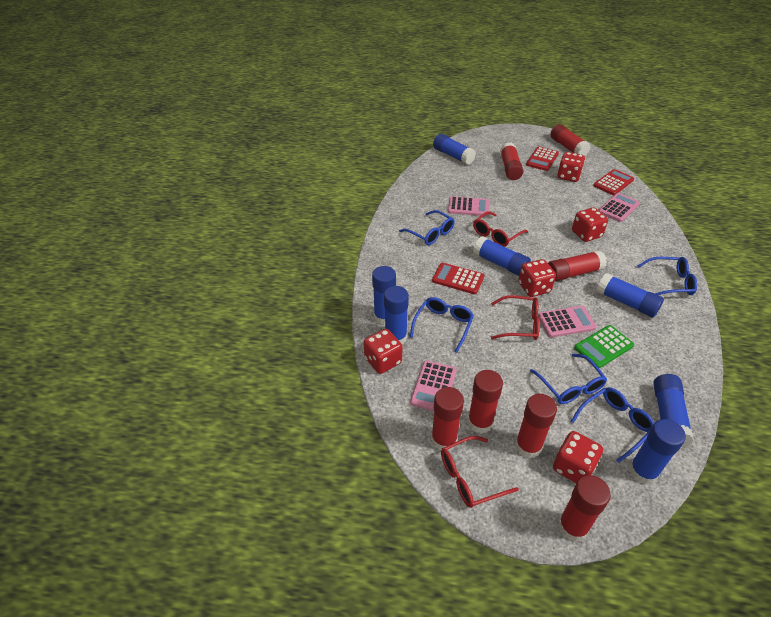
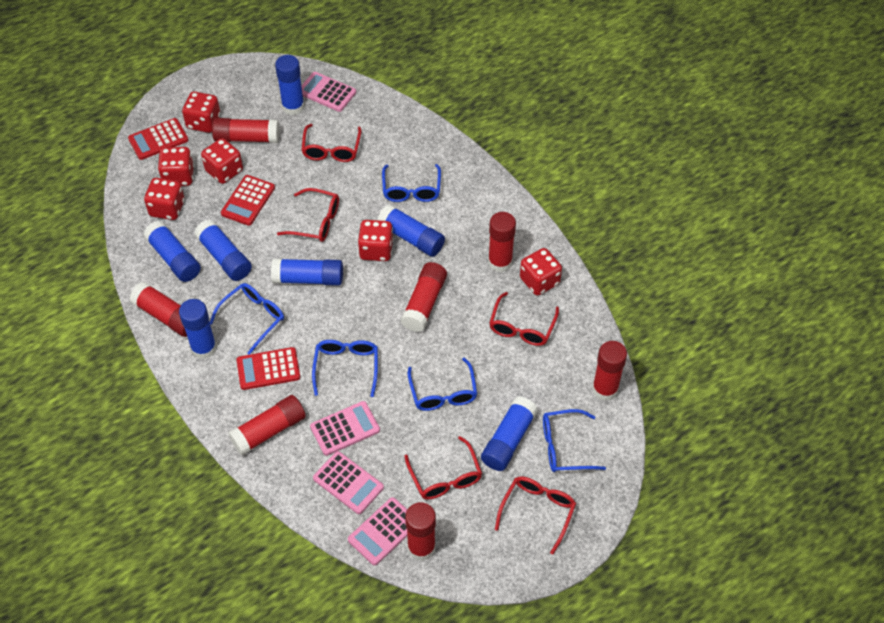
green calculator: [574,325,634,368] = 1 -> none = 0
red dice: [364,329,402,374] [518,259,556,297] [553,431,603,483] [557,152,585,182] [572,207,608,242] = 5 -> [144,178,185,220] [158,147,194,186] [182,91,220,133] [201,138,243,184] [358,220,393,261] [520,248,562,296] = 6
red glasses: [441,436,519,508] [473,211,528,246] [491,295,540,340] = 3 -> [277,188,339,242] [301,124,362,162] [404,436,482,500] [489,292,559,346] [495,477,576,555] = 5

